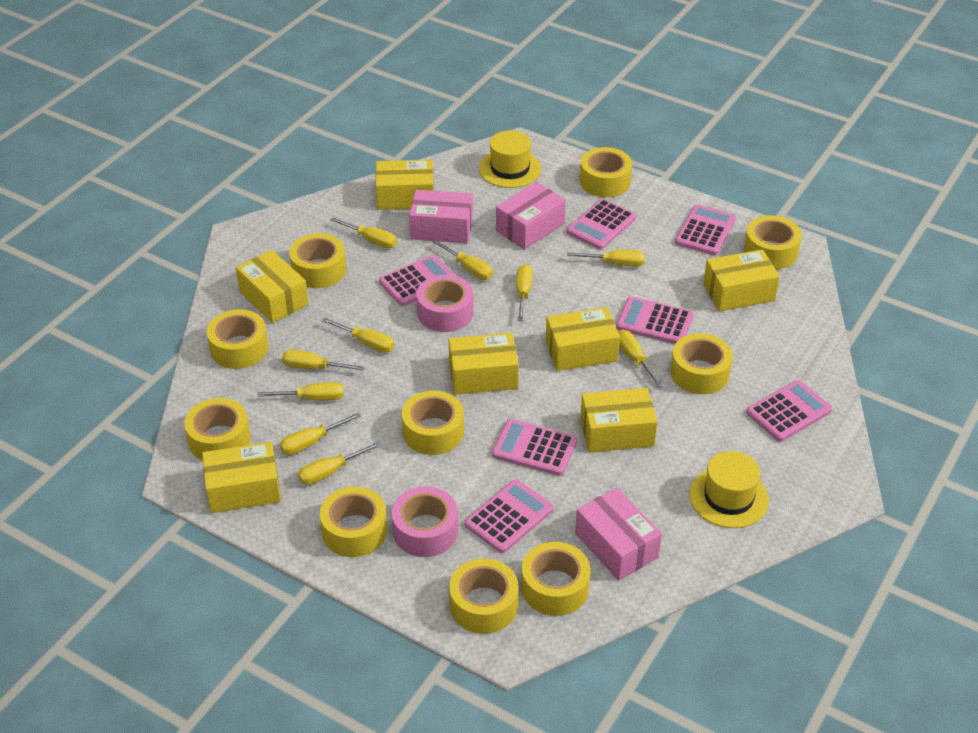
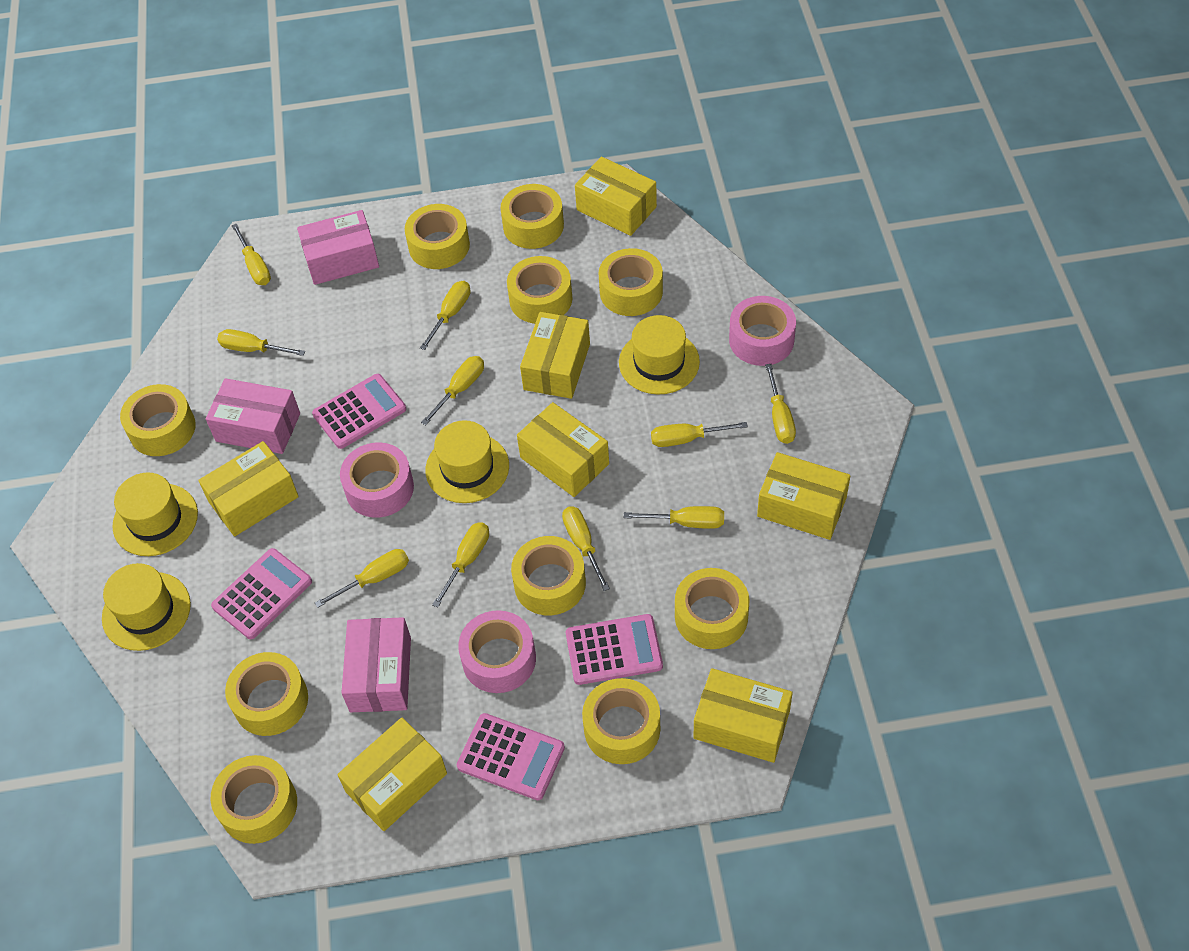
pink calculator: [379,255,455,306] [464,479,554,553] [492,419,577,476] [566,199,636,249] [616,296,694,344] [675,204,736,255] [746,380,832,442] = 7 -> [211,548,312,639] [312,374,406,449] [457,713,565,800] [566,614,663,685] = 4
pink tape: [392,486,458,557] [416,275,474,332] = 2 -> [340,442,414,518] [458,610,536,693] [729,296,796,366] = 3
yellow hat: [479,130,541,188] [689,451,769,528] = 2 -> [102,563,191,651] [112,473,198,556] [425,420,509,503] [619,315,700,395] = 4

